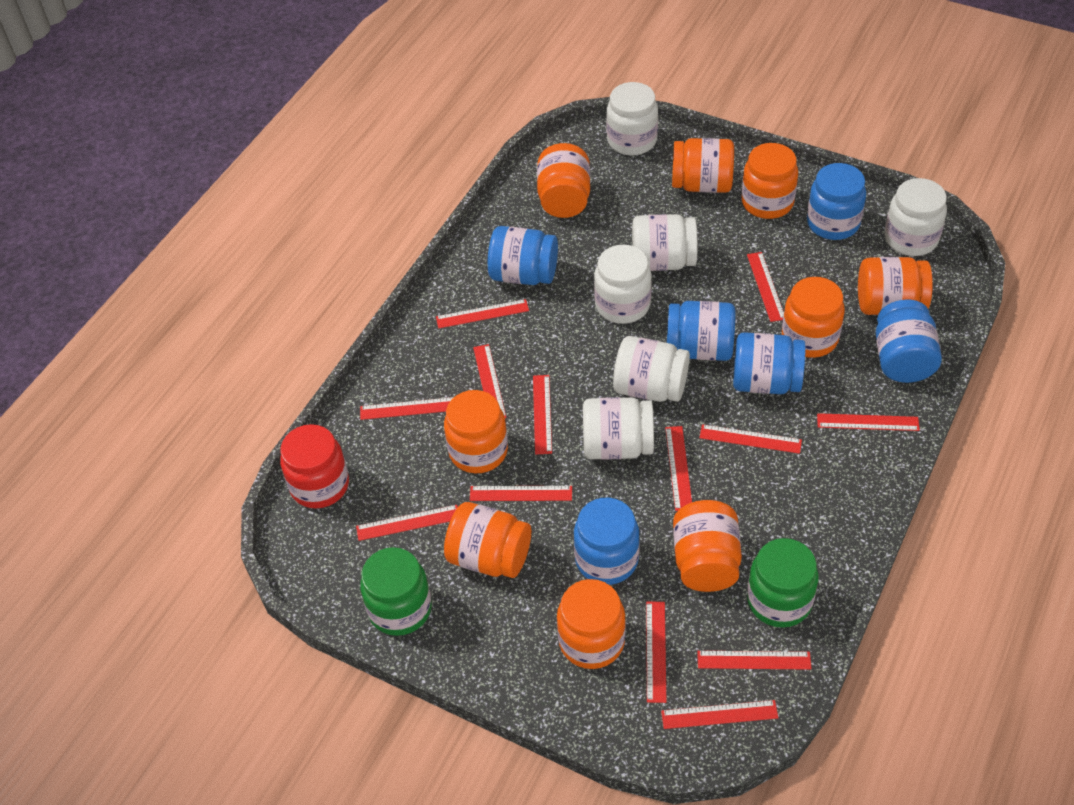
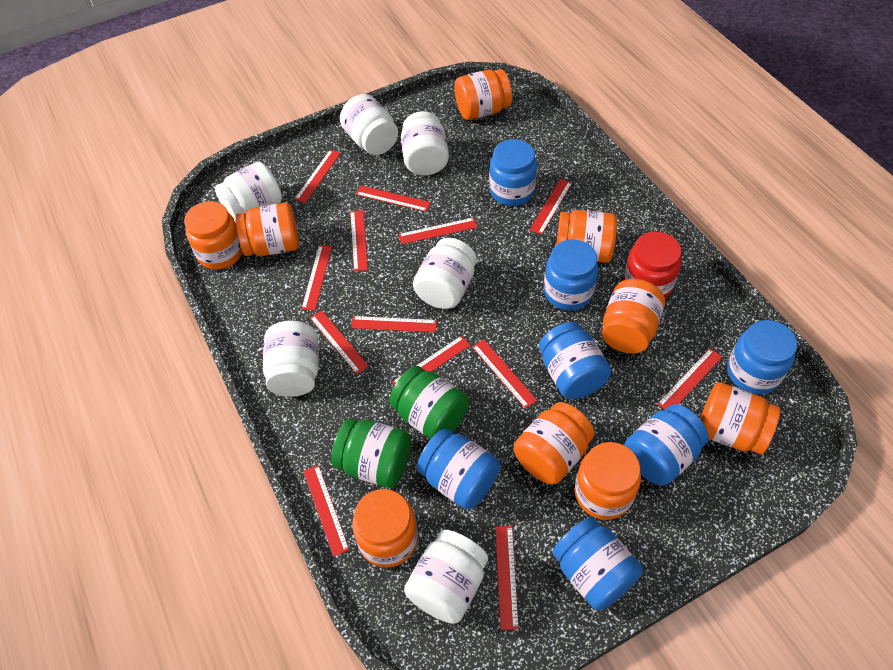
blue jar: [488,226,558,285] [574,497,640,585] [667,301,736,361] [733,332,806,394] [807,163,866,240] [876,300,942,383] = 6 -> [417,429,500,510] [489,139,537,206] [539,322,611,399] [544,240,599,310] [552,517,643,611] [625,404,709,486] [727,320,797,394] = 7

